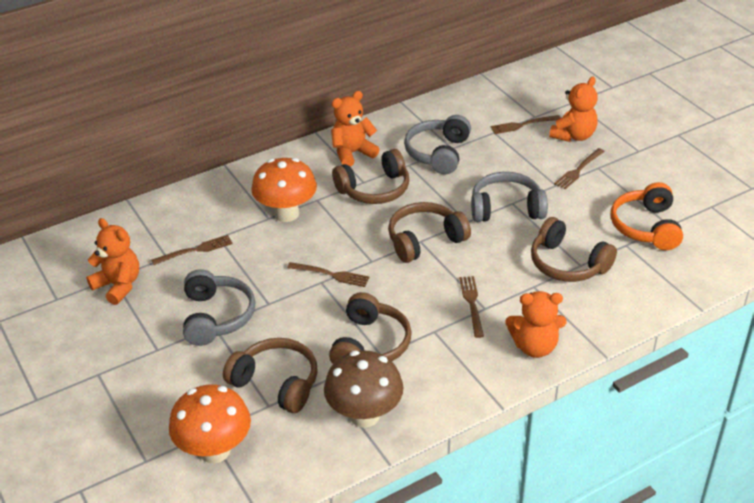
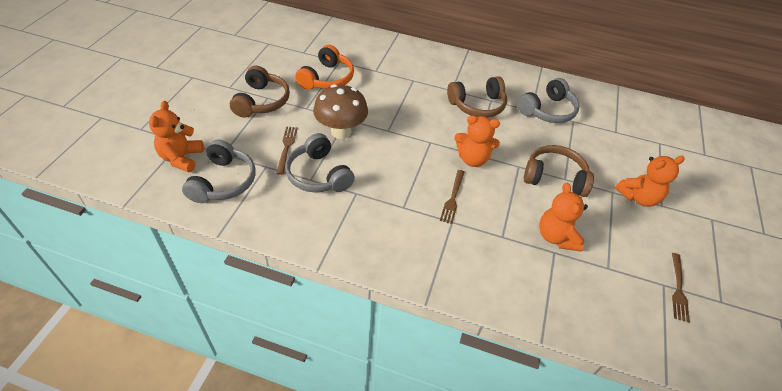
brown fork: [151,235,233,265] [287,262,370,287] [459,276,484,338] [490,115,561,134] [554,148,605,189] = 5 -> [276,127,298,175] [440,170,464,224] [672,253,690,323] = 3
brown headphones: [223,338,318,413] [329,292,412,364] [332,149,409,204] [388,202,471,263] [531,217,617,282] = 5 -> [230,66,290,117] [447,76,507,118] [524,145,594,197] = 3
orange mushroom: [169,385,251,464] [251,158,317,222] = 2 -> none = 0

